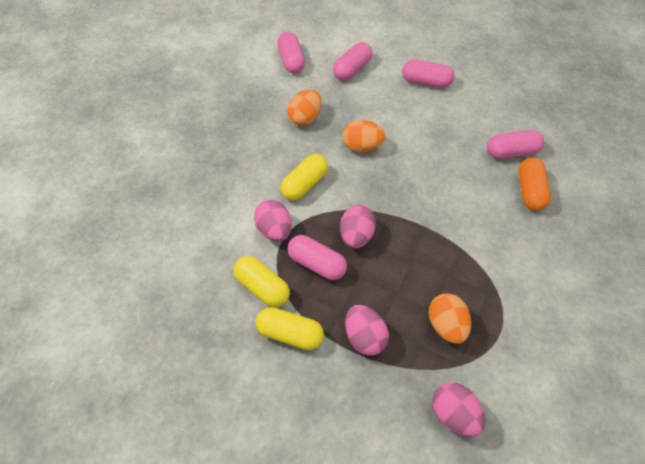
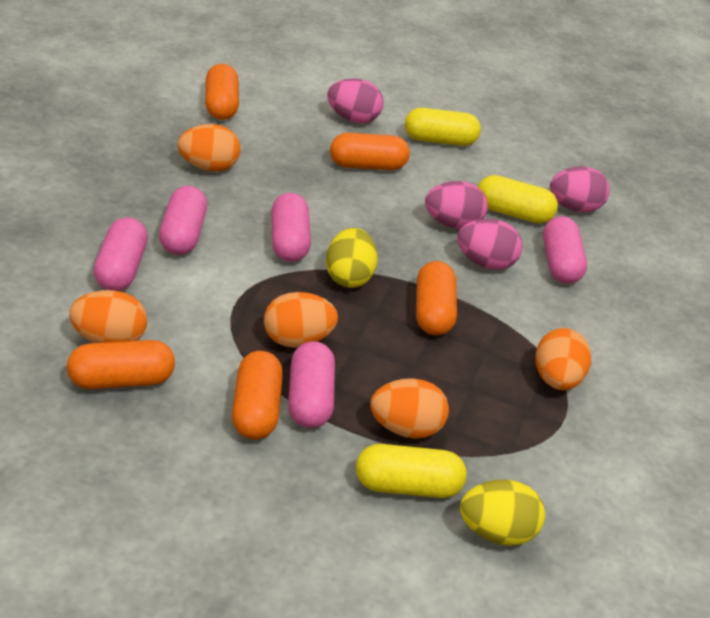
orange capsule: [519,157,551,211] = 1 -> [67,340,175,389] [205,64,239,120] [232,351,283,439] [330,133,410,170] [416,261,457,335] = 5
orange egg: [287,89,322,126] [343,120,386,152] [429,293,471,344] = 3 -> [69,290,147,343] [178,124,241,172] [264,292,338,348] [370,378,449,439] [536,328,591,390] = 5
yellow egg: none = 0 -> [326,228,378,288] [460,479,545,546] = 2

